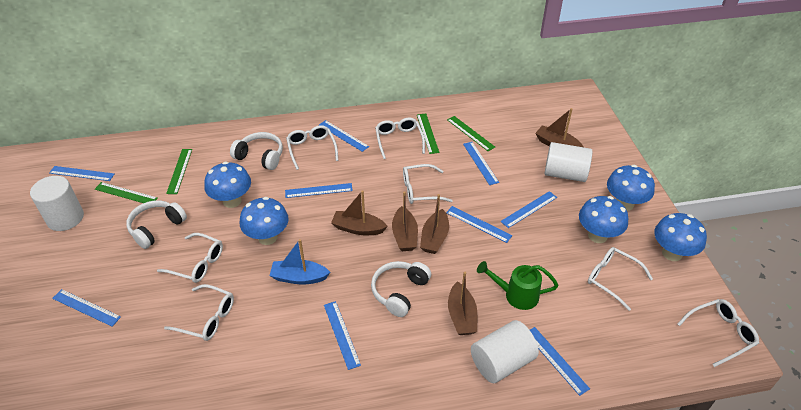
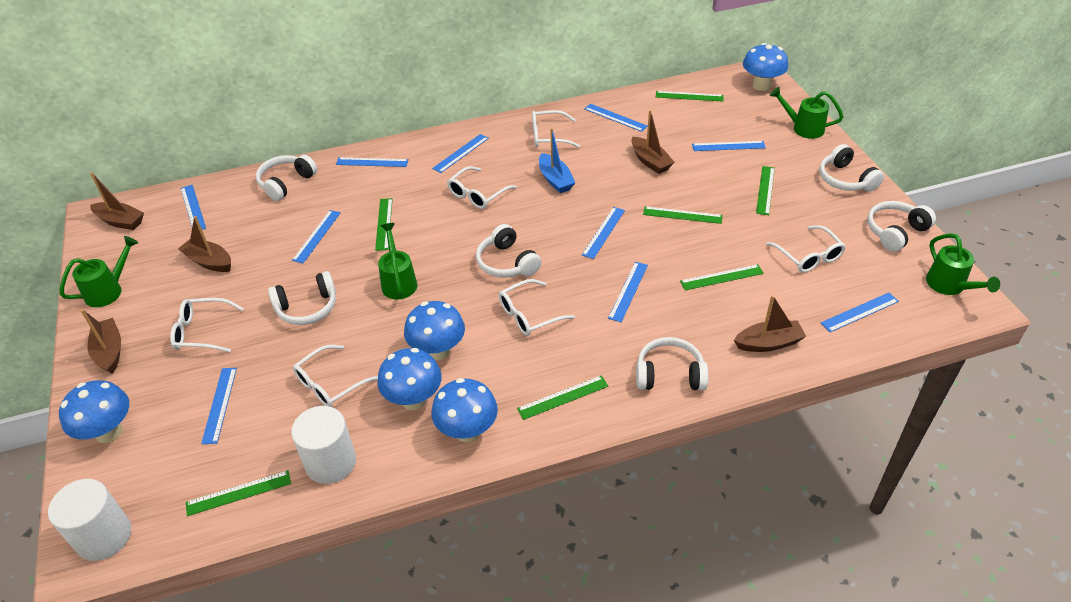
blue ruler: [49,166,114,181] [52,289,121,327] [285,183,353,198] [319,120,369,152] [324,301,361,370] [446,206,513,243] [463,142,499,185] [500,191,557,228] [530,327,590,396] = 9 -> [181,185,206,230] [201,368,237,444] [292,210,341,263] [336,157,409,167] [432,134,489,173] [582,207,625,259] [584,104,648,132] [608,262,648,322] [692,141,766,151] [821,293,899,332] = 10
green ruler: [95,182,158,203] [166,149,192,194] [417,113,439,154] [447,116,495,151] = 4 -> [186,470,291,516] [375,198,393,251] [517,375,608,420] [643,206,723,224] [656,91,723,102] [680,264,764,290] [756,166,775,215] = 7
green watering can: [477,261,558,310] = 1 -> [60,236,138,307] [378,223,417,300] [770,87,843,139] [926,233,1000,295] = 4
white cylinder: [30,176,84,231] [471,320,539,383] [544,142,593,182] = 3 -> [48,479,131,561] [291,406,356,484] = 2
white glasses: [157,233,223,283] [164,284,234,341] [286,125,338,170] [375,117,425,159] [403,164,453,204] [588,247,653,311] [677,299,759,367] = 7 -> [170,298,244,352] [293,345,378,407] [447,166,516,209] [499,279,575,336] [532,110,580,148] [766,225,846,273] = 6
white headphones: [126,200,187,249] [230,132,283,170] [371,261,431,317] = 3 -> [256,155,317,201] [268,271,336,325] [476,224,541,278] [636,337,709,390] [819,144,884,192] [867,201,936,252] = 6

